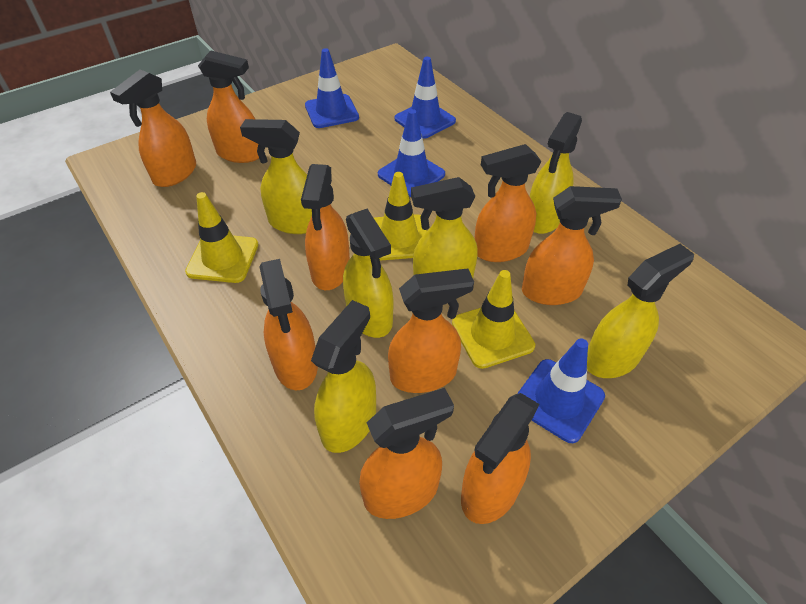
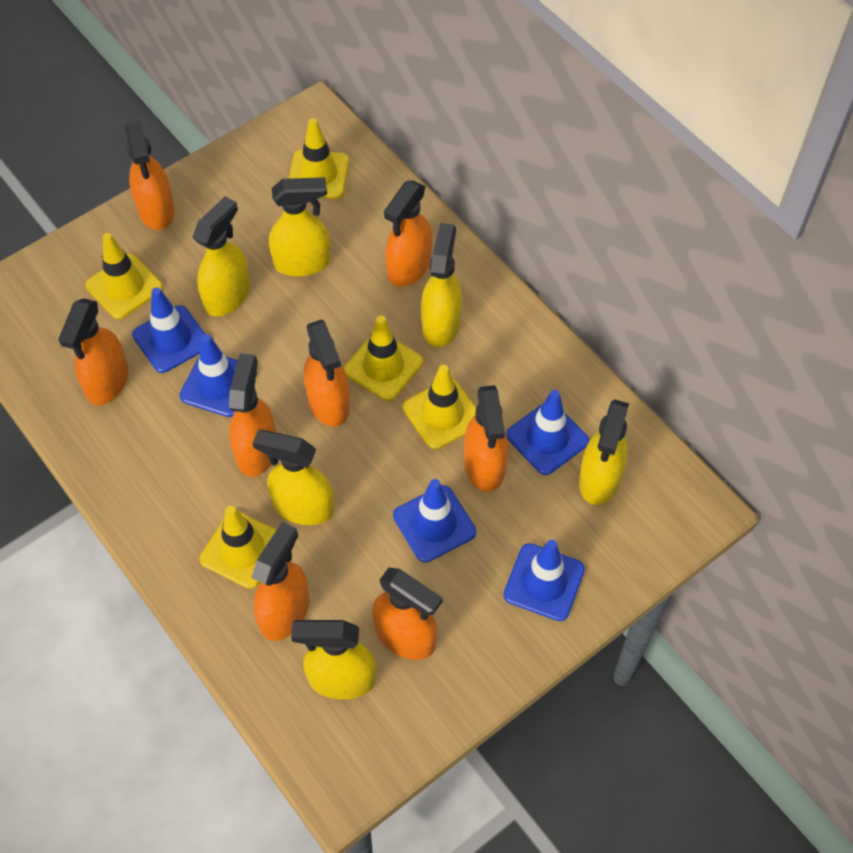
blue traffic cone: [305,48,359,128] [378,109,445,197] [395,57,456,139] [517,339,605,443] = 4 -> [132,287,205,373] [180,334,257,417] [393,479,476,563] [504,540,585,621] [506,390,589,475] = 5
orange spray bottle: [110,69,196,187] [198,51,259,163] [259,259,318,391] [301,164,350,290] [359,388,454,519] [388,268,474,393] [461,393,539,524] [475,144,541,262] [522,186,622,305] = 9 -> [58,298,128,406] [125,121,175,230] [229,353,276,477] [251,522,309,641] [304,319,350,427] [372,567,442,660] [384,181,432,287] [464,385,508,492] = 8
yellow traffic cone: [185,192,258,283] [374,172,427,260] [452,270,535,369] = 3 -> [85,233,163,319] [200,506,276,589] [289,118,349,199] [344,315,423,401] [403,365,476,450] = 5

